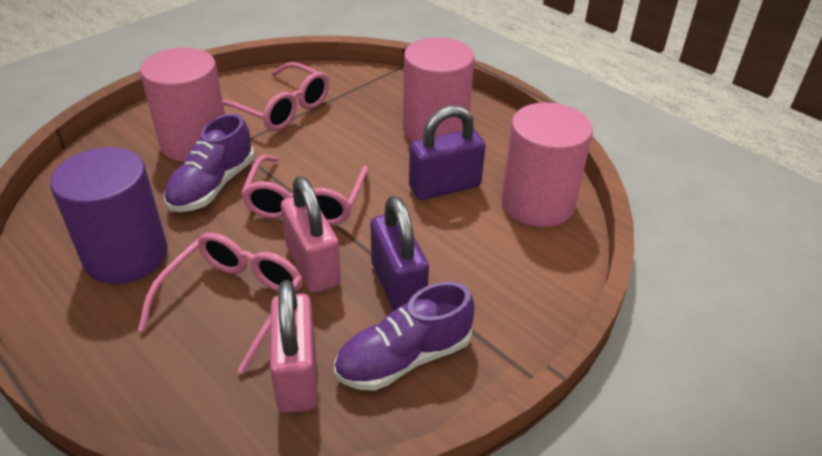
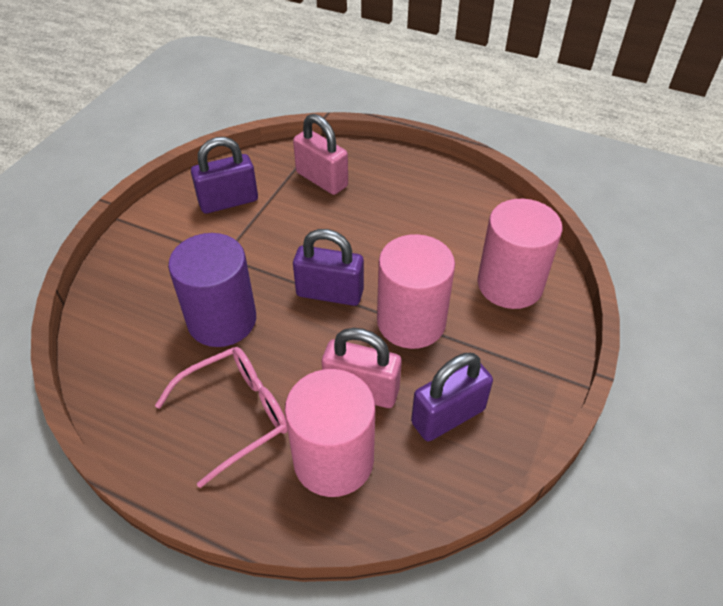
pink glasses: [138,233,303,374] [223,62,329,131] [241,155,368,225] = 3 -> [155,347,288,488] = 1
purple padlock: [371,196,429,311] [409,106,486,200] = 2 -> [191,137,258,214] [293,229,364,306] [411,353,493,442] = 3
purple shoe: [164,113,254,212] [334,282,475,391] = 2 -> none = 0

